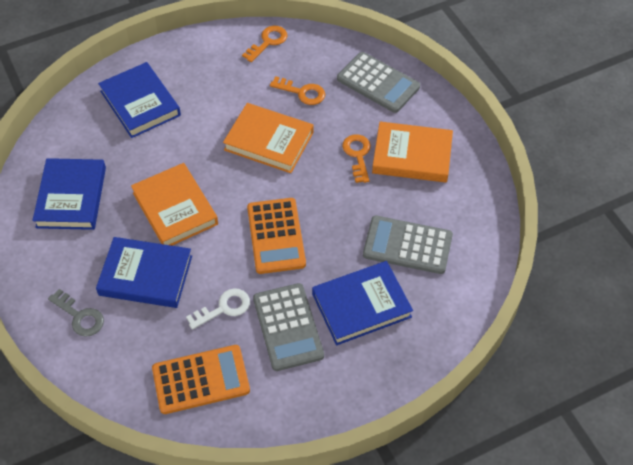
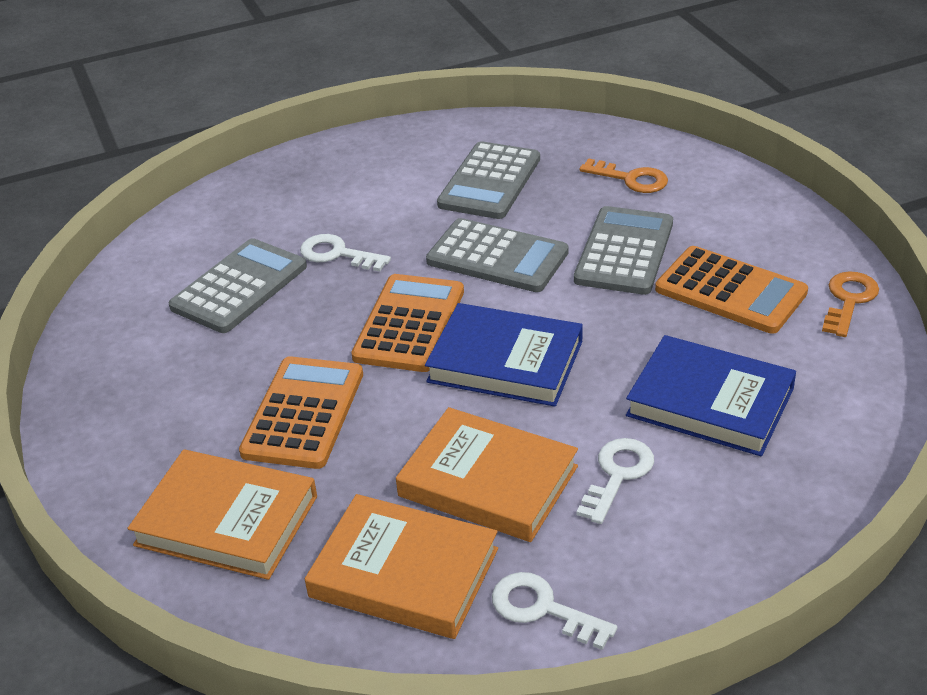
blue book: [32,158,106,230] [96,237,192,308] [98,62,181,138] [312,261,413,345] = 4 -> [425,303,583,407] [626,335,796,456] = 2
grey calculator: [253,283,324,371] [337,52,420,113] [363,216,453,274] = 3 -> [169,238,307,333] [426,218,569,292] [437,141,540,219] [574,206,673,295] = 4
grey key: [48,289,104,337] = 1 -> none = 0
orange calculator: [152,345,250,414] [247,198,306,274] = 2 -> [239,356,363,469] [351,274,464,372] [655,246,808,334] = 3
orange key: [242,26,287,62] [270,76,325,105] [342,134,371,183] = 3 -> [579,158,668,193] [822,271,879,337] = 2
white key: [186,288,250,330] = 1 -> [300,234,391,272] [492,572,617,650] [577,438,654,524] = 3

